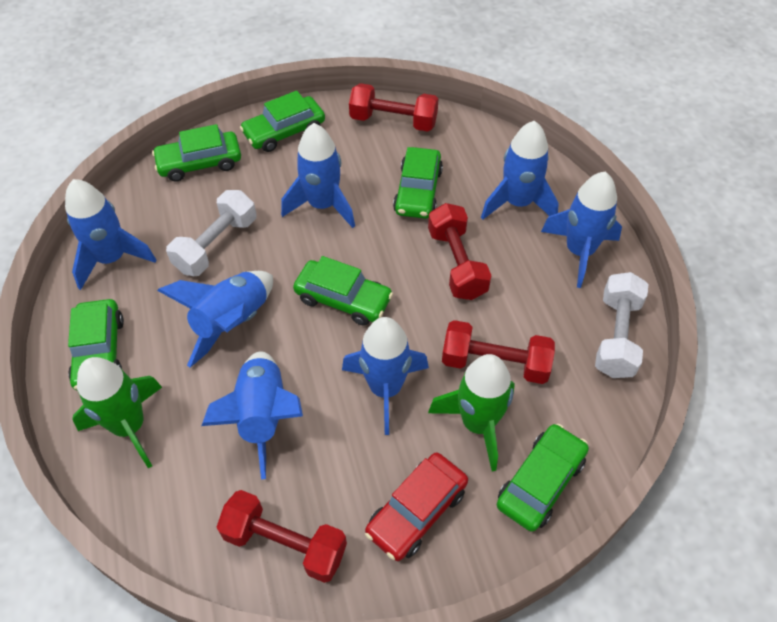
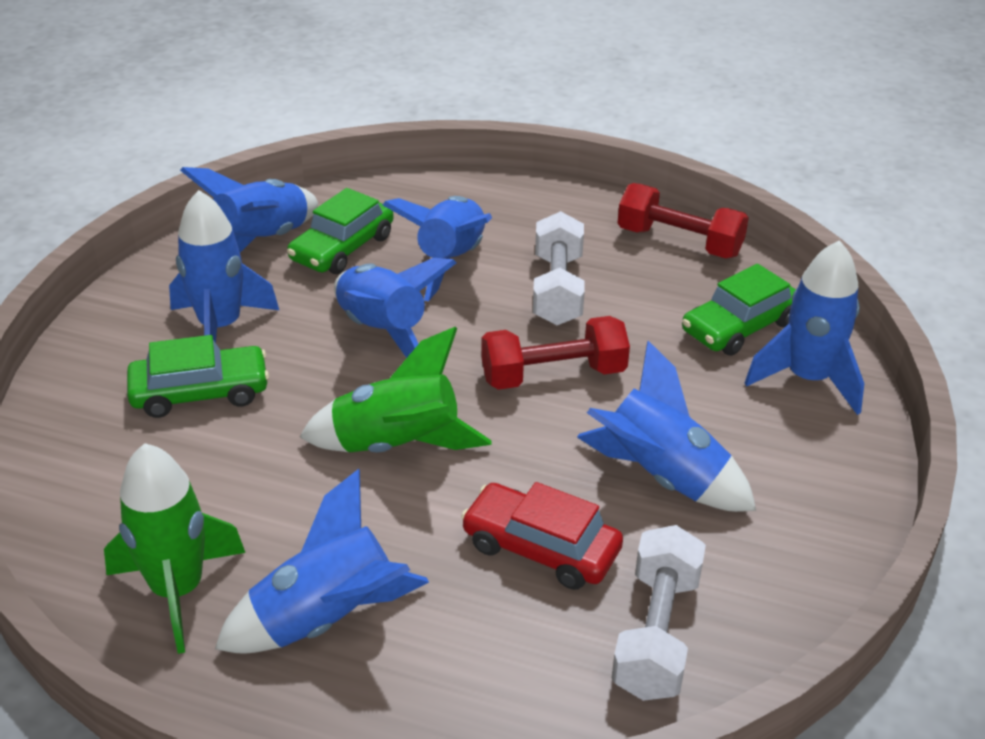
green car: [68,299,124,391] [152,124,241,182] [240,91,325,152] [293,256,393,326] [393,147,443,219] [497,424,589,532] = 6 -> [127,335,269,418] [287,188,394,274] [682,264,796,356] = 3
red dumbbell: [216,490,347,583] [349,83,438,132] [428,203,492,300] [442,320,555,384] = 4 -> [481,316,630,390] [618,183,749,258] = 2

